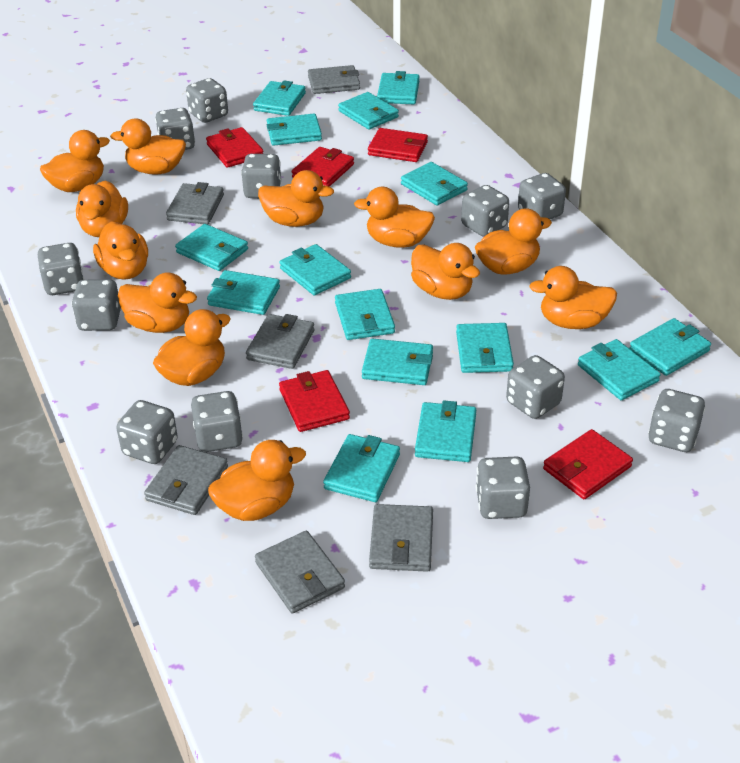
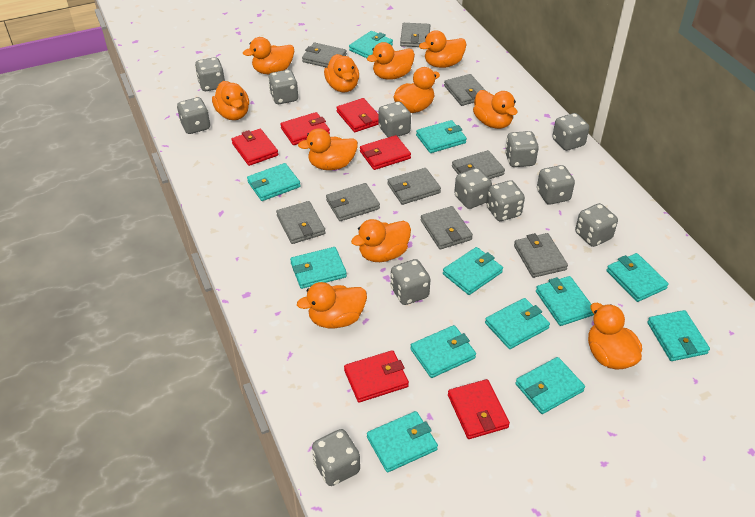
grey wallet: [144,445,228,515] [166,182,224,225] [246,314,314,369] [255,531,345,614] [308,65,360,94] [369,504,433,572] = 6 -> [276,201,325,244] [302,43,347,68] [326,183,380,221] [387,168,441,205] [400,23,430,47] [420,206,473,249] [444,74,486,106] [452,150,505,179] [514,233,568,278] = 9
orange duck: [40,130,110,192] [76,181,128,237] [93,221,148,280] [110,118,186,175] [118,272,197,333] [153,309,231,386] [208,440,306,521] [258,170,334,227] [354,187,435,248] [411,243,480,300] [475,209,552,275] [529,266,617,329] = 12 -> [212,81,249,120] [243,37,294,74] [297,282,367,328] [298,128,358,170] [324,54,359,92] [351,219,411,262] [367,42,415,80] [394,67,440,113] [419,30,467,68] [473,90,518,129] [588,303,642,370] = 11
red wallet: [206,127,263,168] [279,370,350,432] [292,147,354,187] [368,128,428,162] [543,429,633,499] = 5 -> [231,129,278,166] [280,112,330,145] [336,98,379,132] [344,350,409,402] [360,135,411,170] [448,379,510,439] = 6
turquoise wallet: [175,224,248,271] [207,270,280,315] [253,80,306,116] [267,114,322,146] [280,244,351,296] [323,434,400,502] [335,289,395,340] [338,92,399,130] [362,339,433,385] [377,71,420,104] [401,162,468,205] [415,400,476,462] [456,323,514,373] [578,339,661,400] [629,318,711,376] = 15 -> [247,163,301,201] [290,247,347,289] [349,31,393,58] [367,411,438,472] [410,325,476,378] [416,120,467,153] [443,247,503,295] [485,298,550,349] [515,357,585,414] [536,276,594,326] [606,253,669,302] [647,310,710,361] = 12

